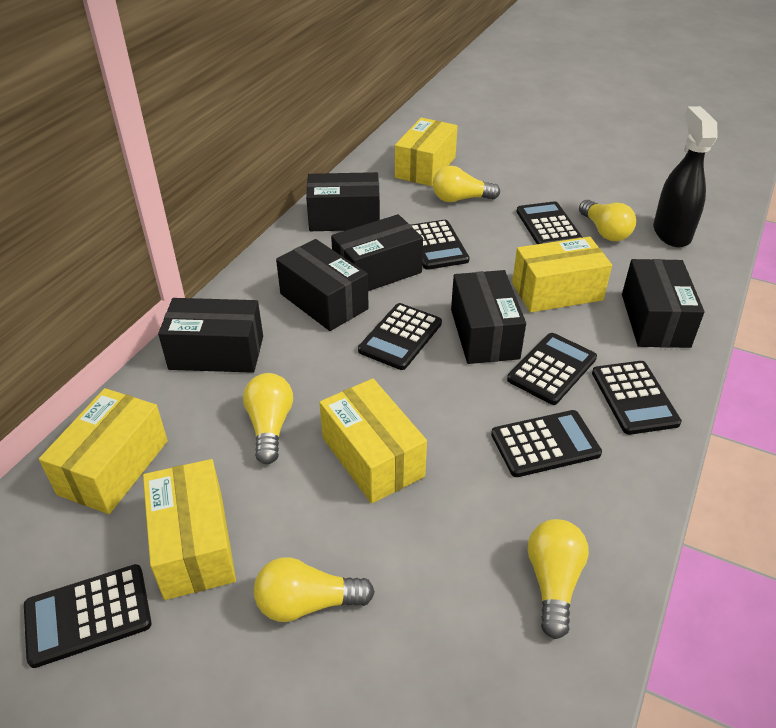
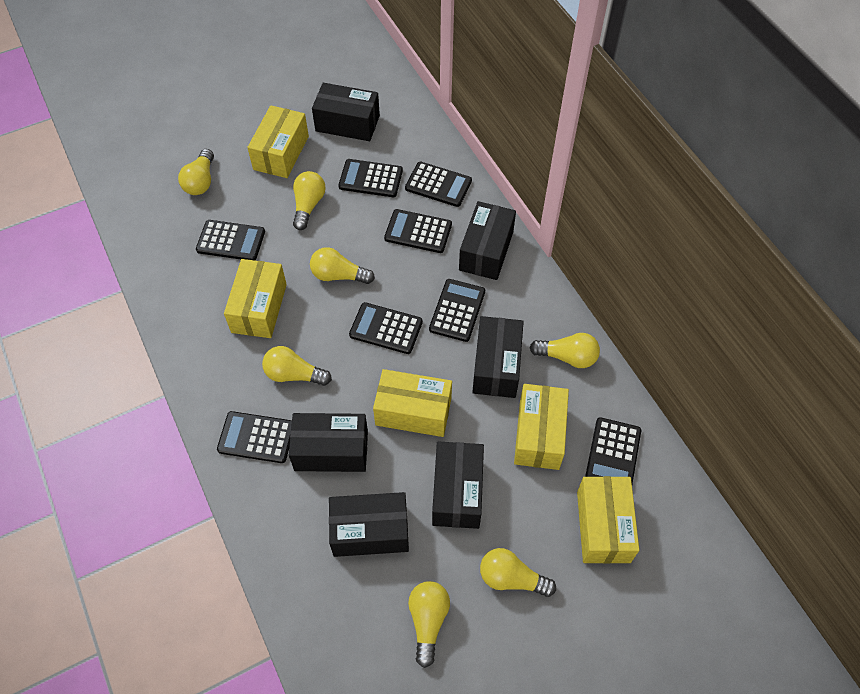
black calculator: [24,564,152,668] [358,303,442,370] [411,220,470,270] [491,410,602,477] [507,333,597,405] [516,201,583,244] [592,361,682,435] = 7 -> [196,220,265,260] [217,411,292,463] [338,159,403,197] [349,302,423,354] [384,209,452,253] [405,162,472,207] [429,279,485,342] [585,417,641,484] = 8
black spray bottle: [653,106,718,247] = 1 -> none = 0
yellow light bulb: [243,373,293,464] [254,557,375,622] [432,166,500,202] [528,519,589,639] [579,200,636,241] = 5 -> [178,149,214,195] [262,346,332,386] [293,171,326,230] [310,247,375,284] [408,581,450,668] [480,548,556,597] [529,333,600,368] = 7

